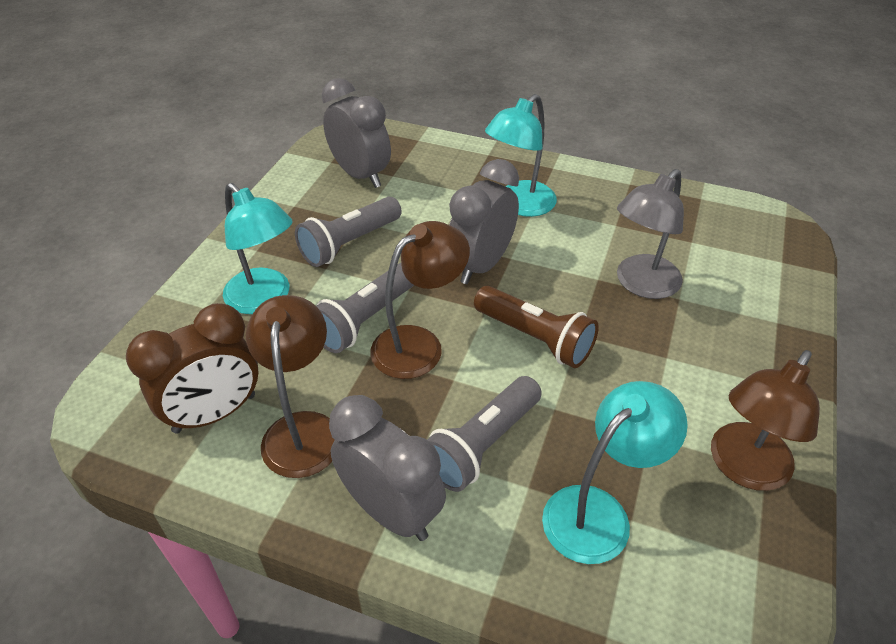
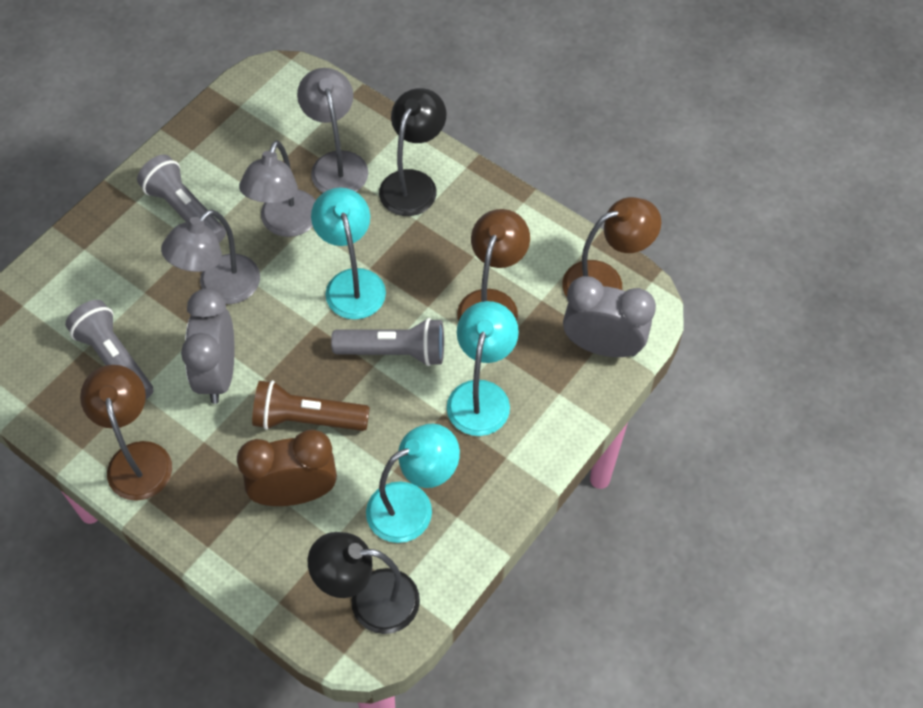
black lamp: none = 0 -> [308,532,420,634] [379,88,446,216] = 2
grey clock: [322,78,391,188] [329,395,446,541] [449,159,519,284] = 3 -> [181,289,235,404] [563,276,656,357] = 2
grey lamp: [617,169,684,299] = 1 -> [161,209,260,304] [239,140,316,237] [297,68,368,193] = 3

